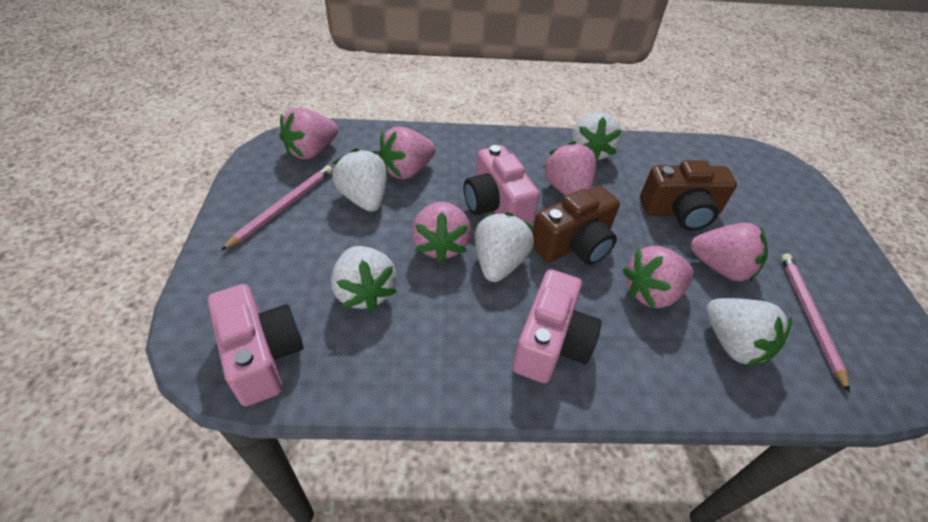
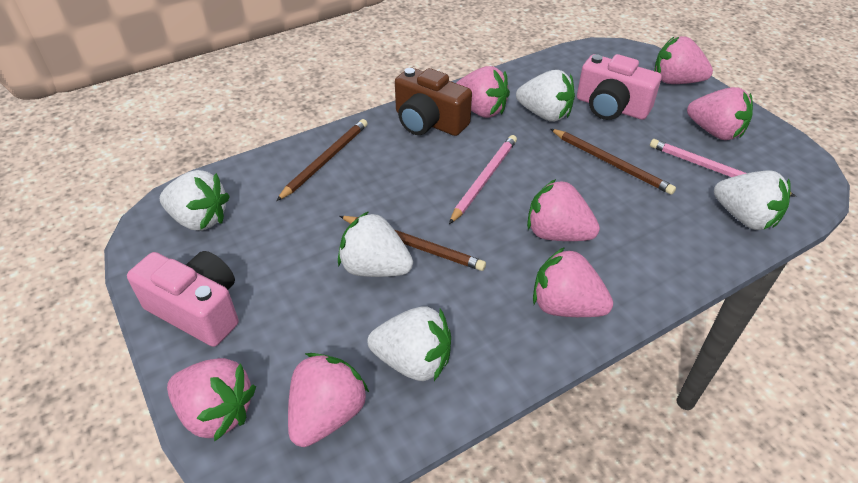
brown camera: [532,186,620,265] [640,160,737,231] = 2 -> [395,67,472,136] = 1
brown pencil: none = 0 -> [276,119,368,201] [340,216,486,271] [551,129,676,195] = 3
pink camera: [208,284,303,406] [464,145,540,225] [512,269,601,383] = 3 -> [127,251,238,347] [577,54,662,120] = 2
pink strawberry: [280,108,338,160] [378,127,436,179] [411,202,471,263] [543,141,596,196] [623,246,694,309] [691,223,768,283] = 6 -> [167,358,256,442] [288,353,369,447] [456,66,510,118] [527,179,600,241] [533,247,613,317] [654,36,713,84] [687,87,753,140] = 7

